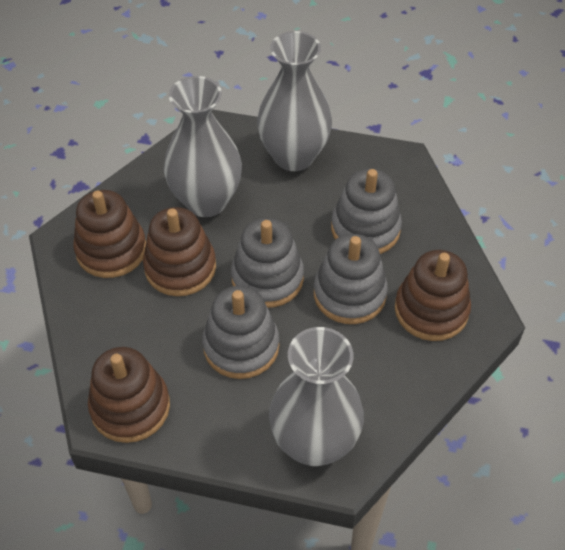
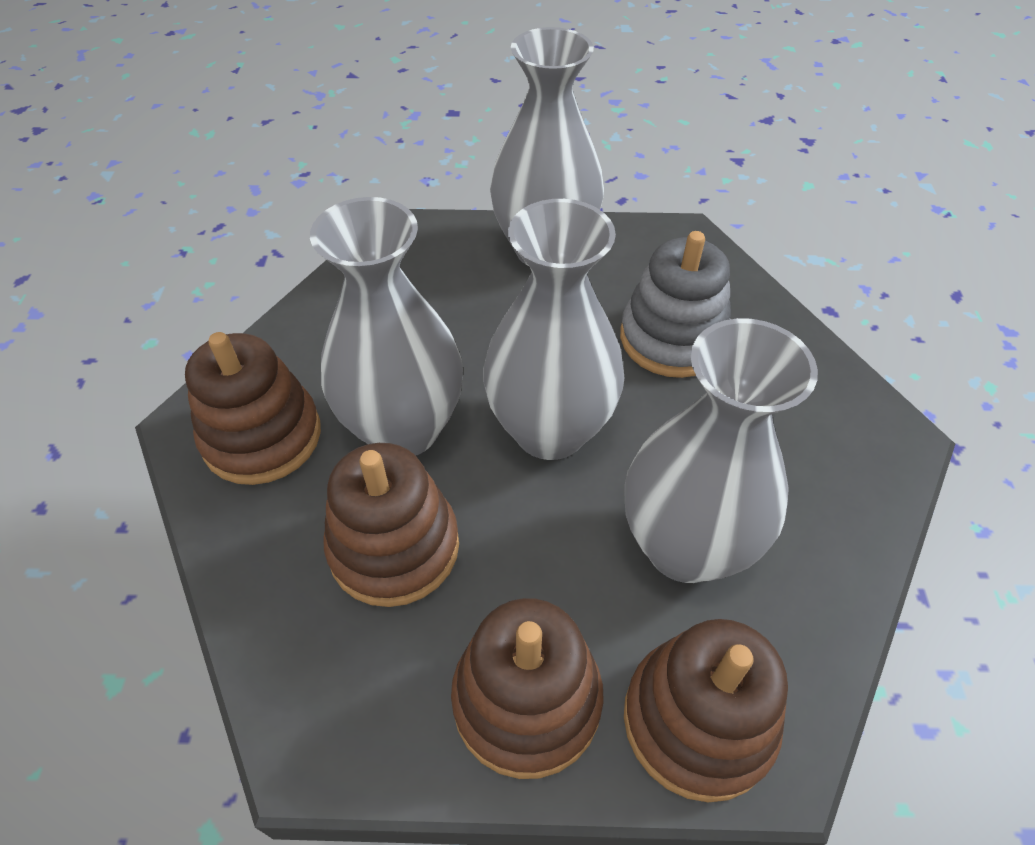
grey stacking toy: [202,286,279,379] [231,218,304,308] [314,234,388,324] [331,169,402,254] = 4 -> [620,231,731,378] = 1
grey vase: [164,76,242,217] [257,31,332,171] [269,327,364,466] = 3 -> [310,197,463,455] [483,199,624,460] [490,27,604,266] [624,318,818,583] = 4

